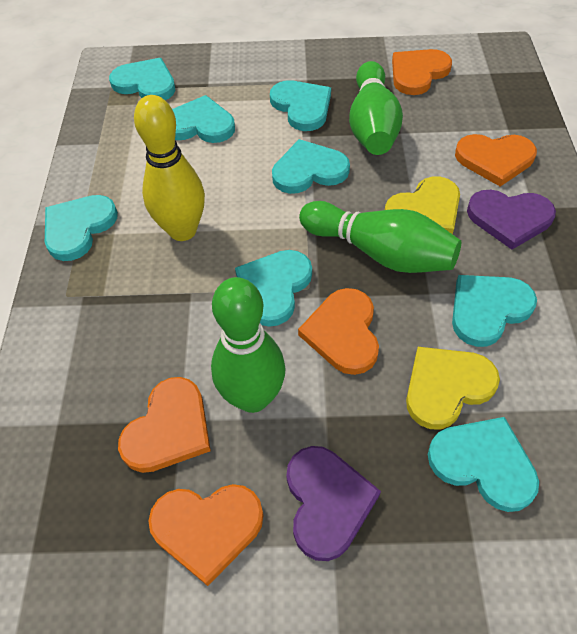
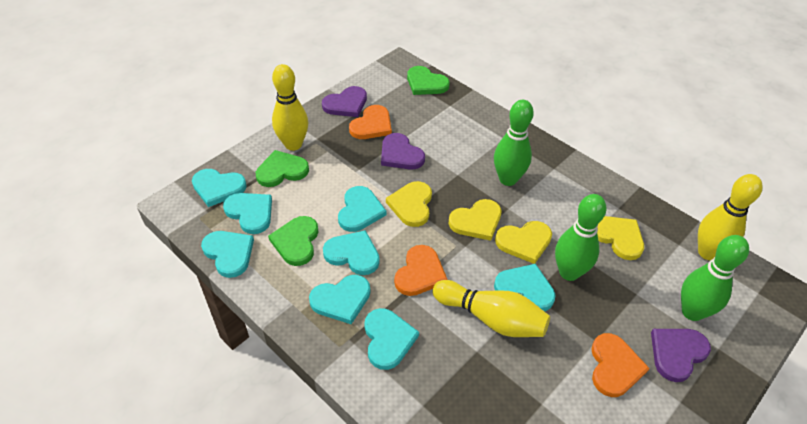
green heart: none = 0 -> [256,150,309,187] [268,216,318,266] [407,66,450,95] = 3
orange heart: [118,377,211,473] [148,484,264,586] [298,288,379,375] [392,49,452,95] [455,134,537,187] = 5 -> [349,105,392,139] [394,245,448,296] [591,333,650,397] = 3
purple heart: [286,446,381,561] [467,190,556,250] = 2 -> [322,86,367,117] [381,133,425,170] [651,329,711,382] = 3
yellow bowling pin: [134,95,205,241] = 1 -> [272,64,308,151] [433,280,550,337] [698,174,763,260] = 3
yellow heart: [385,177,460,234] [406,347,500,430] = 2 -> [386,181,432,227] [449,199,501,241] [495,221,552,264] [597,216,644,260] = 4

